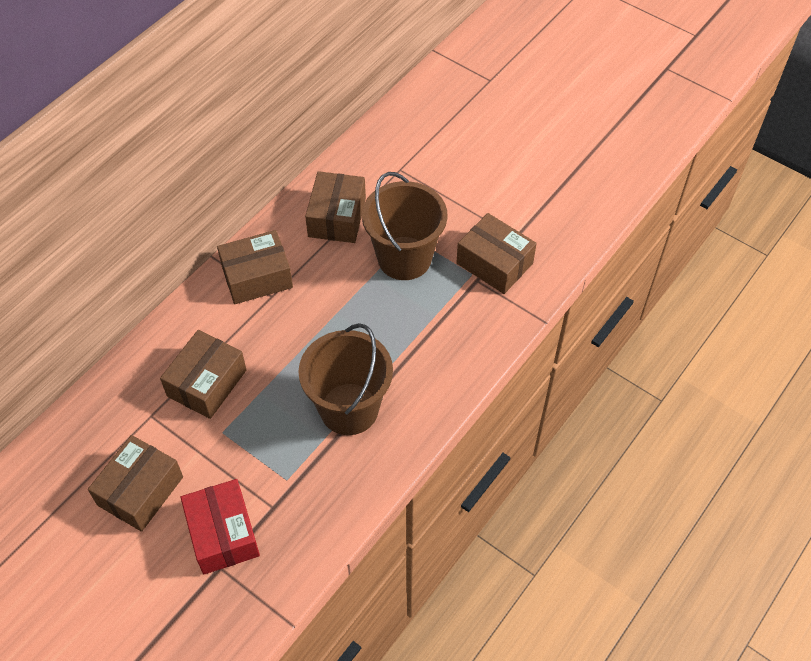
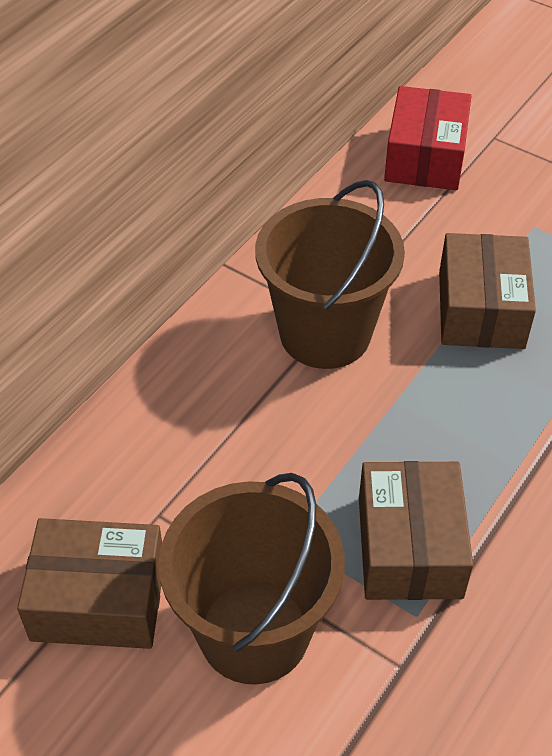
brown box: [88,435,183,532] [160,330,247,419] [217,230,293,304] [305,171,366,243] [456,213,537,294] = 5 -> [17,518,162,649] [359,461,473,600] [439,233,536,349] = 3

